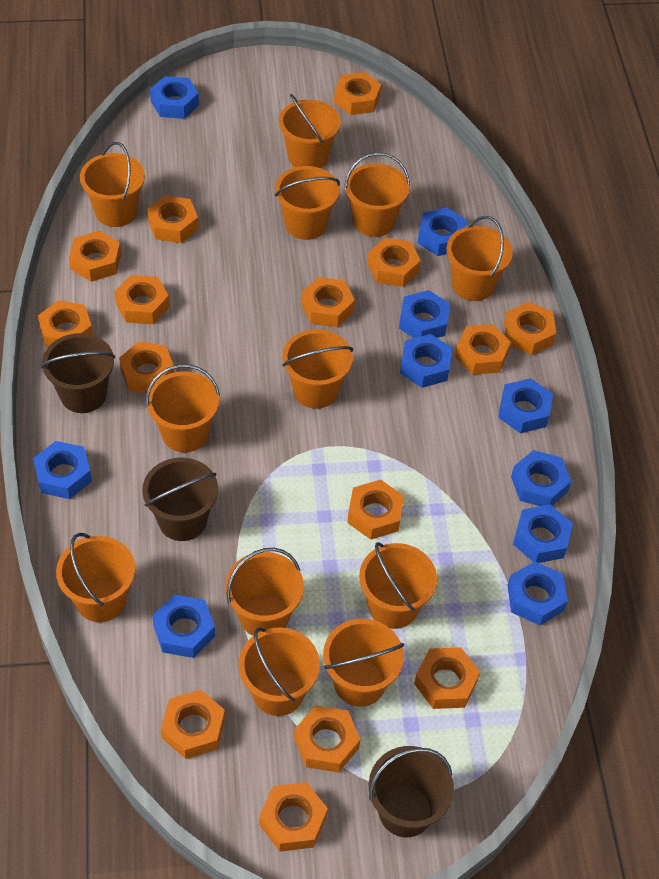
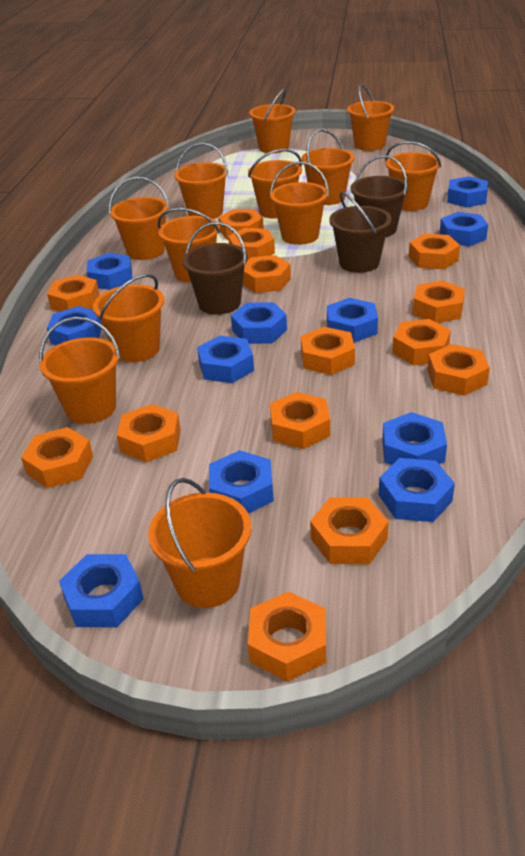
blue nut: [33,441,92,499] [150,76,199,119] [152,595,215,658] [399,290,450,338] [400,334,453,388] [417,207,467,256] [498,378,553,433] [507,561,568,625] [511,450,571,506] [513,504,573,563] = 10 -> [47,306,102,345] [59,554,144,627] [87,253,132,290] [197,336,254,383] [209,450,274,514] [231,302,287,344] [327,298,378,343] [379,458,455,522] [382,412,447,465] [440,212,488,247] [447,176,488,208] = 11
orange nut: [38,300,93,348] [69,231,121,282] [114,275,170,324] [119,342,175,394] [147,195,199,243] [161,690,225,759] [259,782,328,852] [294,705,361,773] [301,277,355,327] [334,72,381,115] [347,480,404,540] [367,238,421,287] [414,647,480,709] [455,324,511,375] [504,302,556,355] = 15 -> [21,427,93,488] [47,275,100,312] [117,404,181,462] [218,209,264,240] [228,228,275,261] [243,255,291,293] [248,591,326,682] [270,392,330,449] [301,327,355,375] [310,498,389,564] [392,319,451,366] [409,234,460,270] [413,280,465,323] [427,344,490,396] = 14

